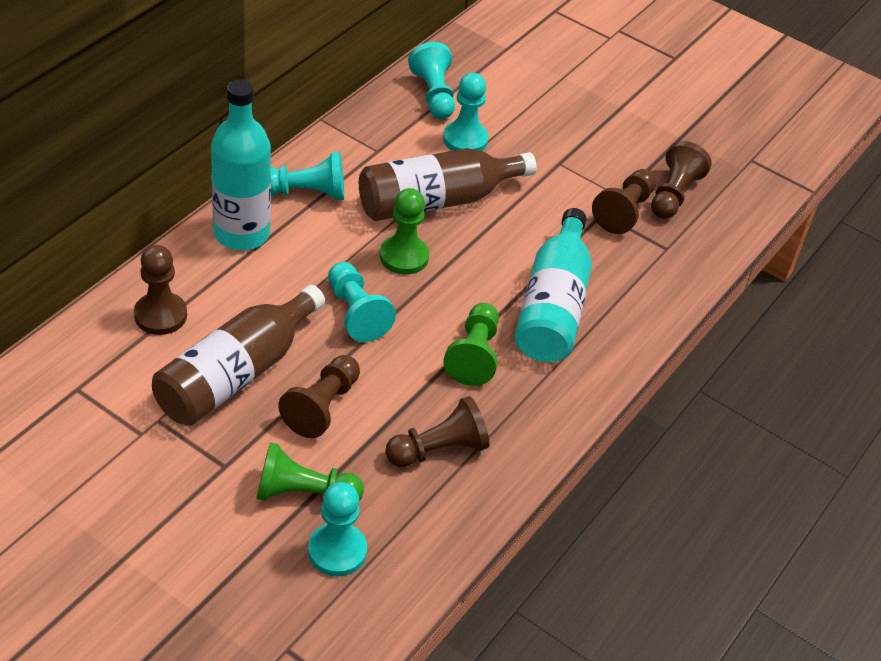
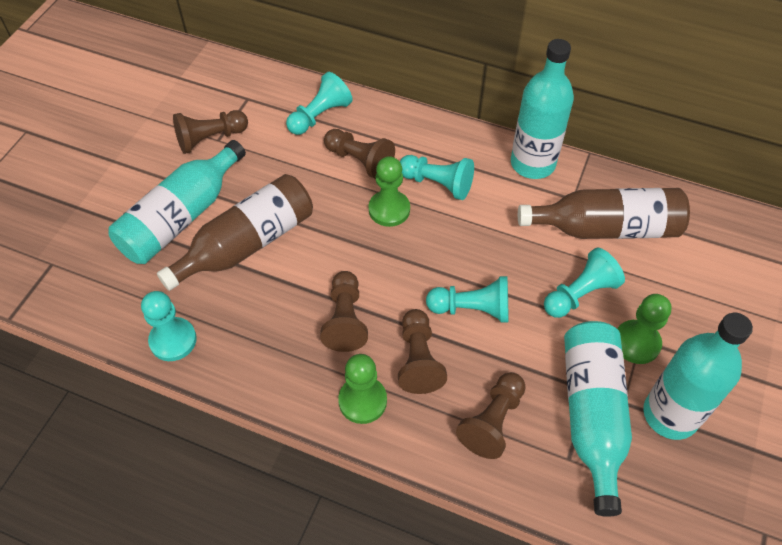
turquoise bottle: [211,79,271,250] [514,208,592,362] = 2 -> [109,140,246,264] [511,39,574,179] [564,321,632,517] [643,313,753,440] = 4

